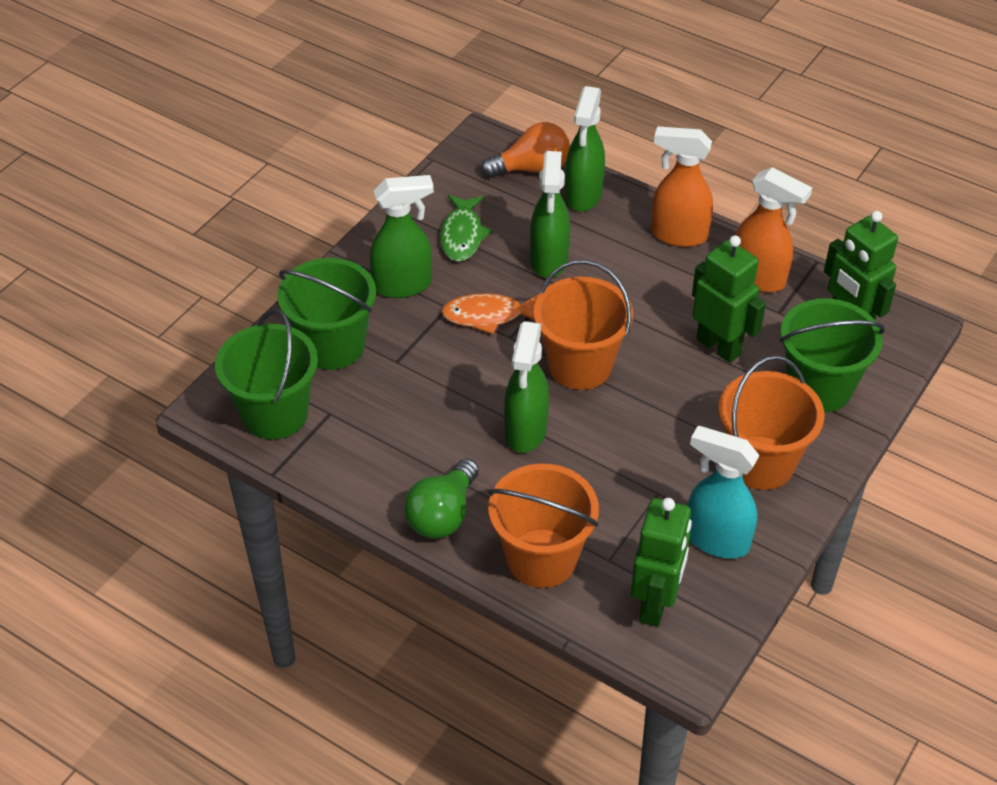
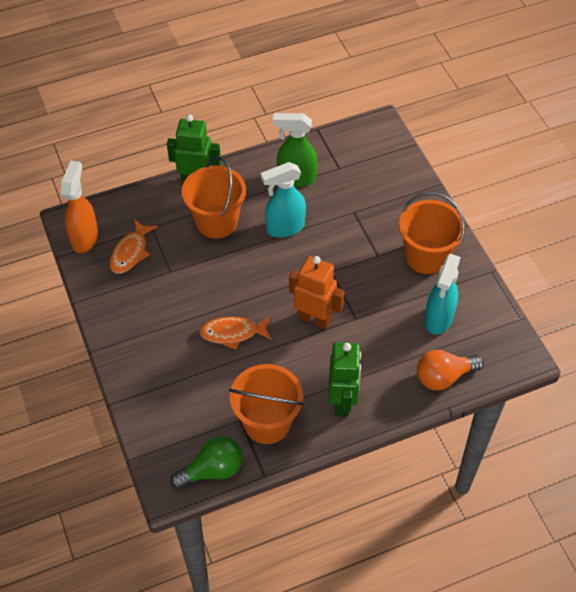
green bucket: [215,308,318,440] [277,258,376,370] [780,298,885,413] = 3 -> none = 0
green fish: [440,195,492,262] = 1 -> none = 0
green robot: [631,498,692,627] [692,235,766,363] [824,211,898,320] = 3 -> [167,114,221,185] [329,342,361,417] = 2
green spray bottle: [370,175,434,298] [504,321,549,453] [530,151,570,278] [565,86,605,212] = 4 -> [273,113,317,187] = 1
orange fish: [441,293,539,334] = 1 -> [110,219,157,274] [199,316,272,350] = 2
orange robot: none = 0 -> [289,256,345,329] = 1
orange spray bottle: [651,126,713,247] [736,167,812,292] = 2 -> [61,161,98,253] = 1
turquoise spray bottle: [688,426,759,559] = 1 -> [261,162,306,238] [424,254,461,335] = 2

